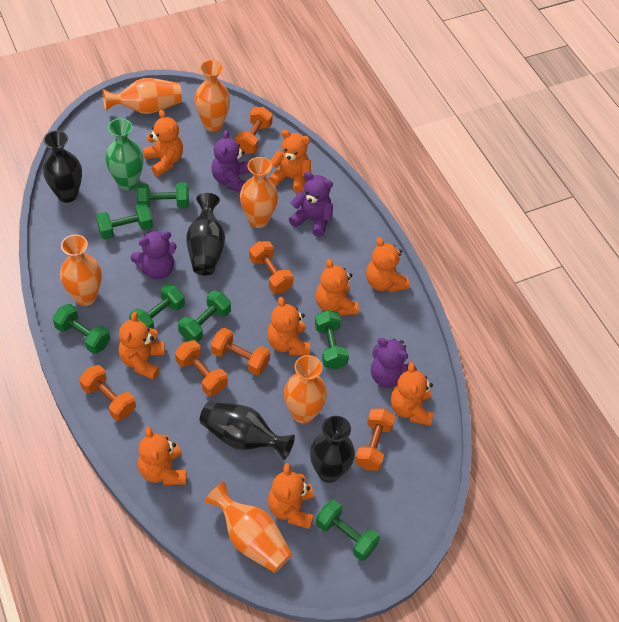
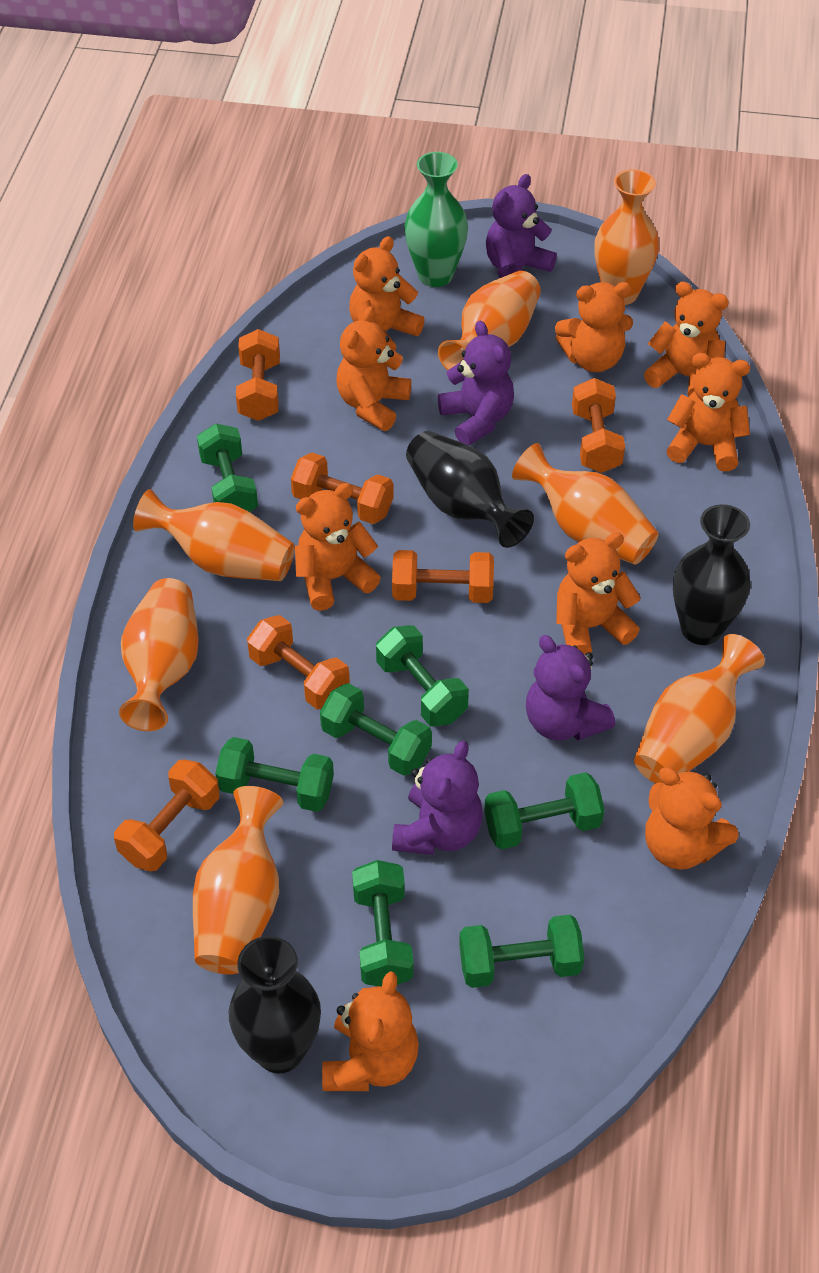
black vase: [43,130,82,203] [186,193,225,275] [199,401,295,460] [310,416,355,483] = 4 -> [229,936,321,1074] [406,431,534,548] [673,504,751,645] = 3
orange vase: [60,235,102,306] [102,78,182,114] [194,60,230,131] [204,482,292,573] [240,157,278,228] [284,355,327,424] = 6 -> [119,578,199,731] [133,489,295,581] [193,786,283,974] [438,271,541,370] [512,443,659,565] [595,169,659,305] [634,634,765,784] = 7

